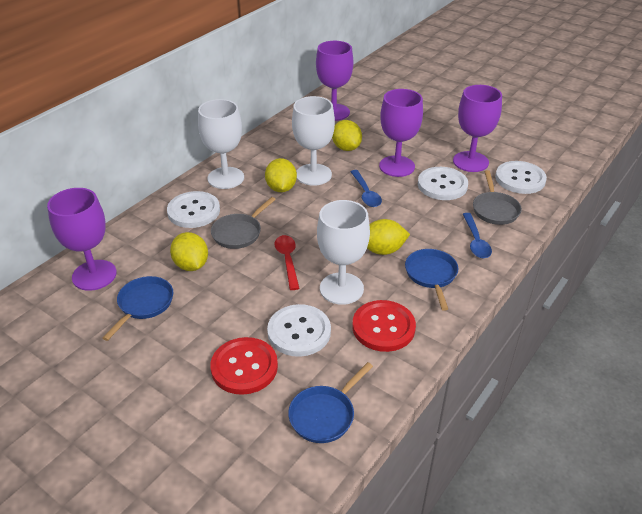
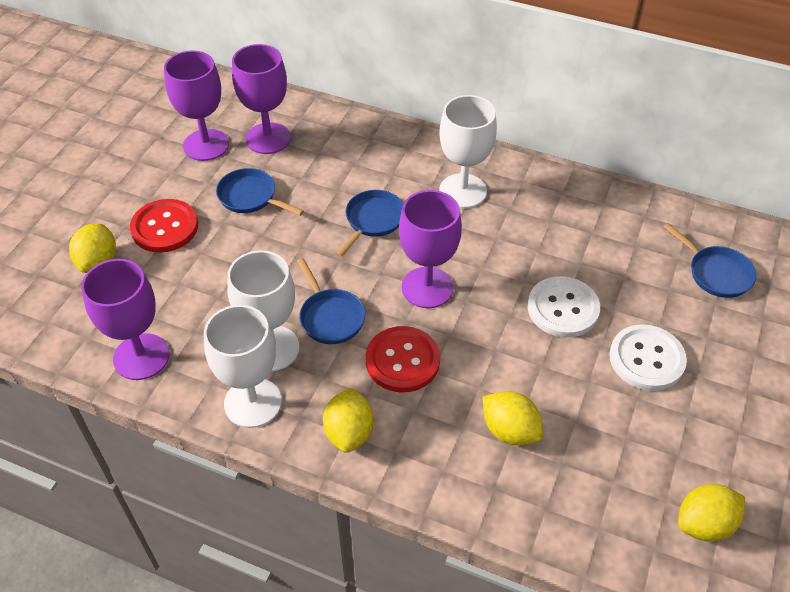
blue pan: [102,276,173,341] [288,362,373,443] [405,249,458,311] = 3 -> [216,168,304,216] [297,258,365,344] [336,190,404,258] [663,223,756,298] = 4
blue spoon: [350,170,382,207] [463,213,492,258] = 2 -> none = 0
grey pan: [211,197,276,249] [473,170,522,225] = 2 -> none = 0
red spoon: [275,235,300,290] = 1 -> none = 0
white button: [167,191,220,228] [267,304,331,357] [418,167,468,200] [495,161,547,194] = 4 -> [528,276,600,338] [609,324,687,391] = 2

